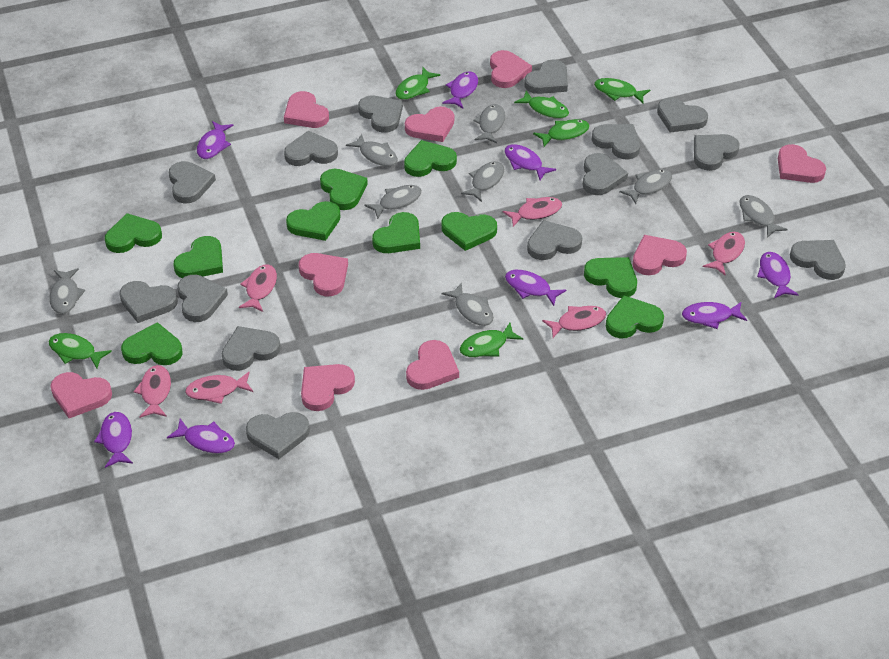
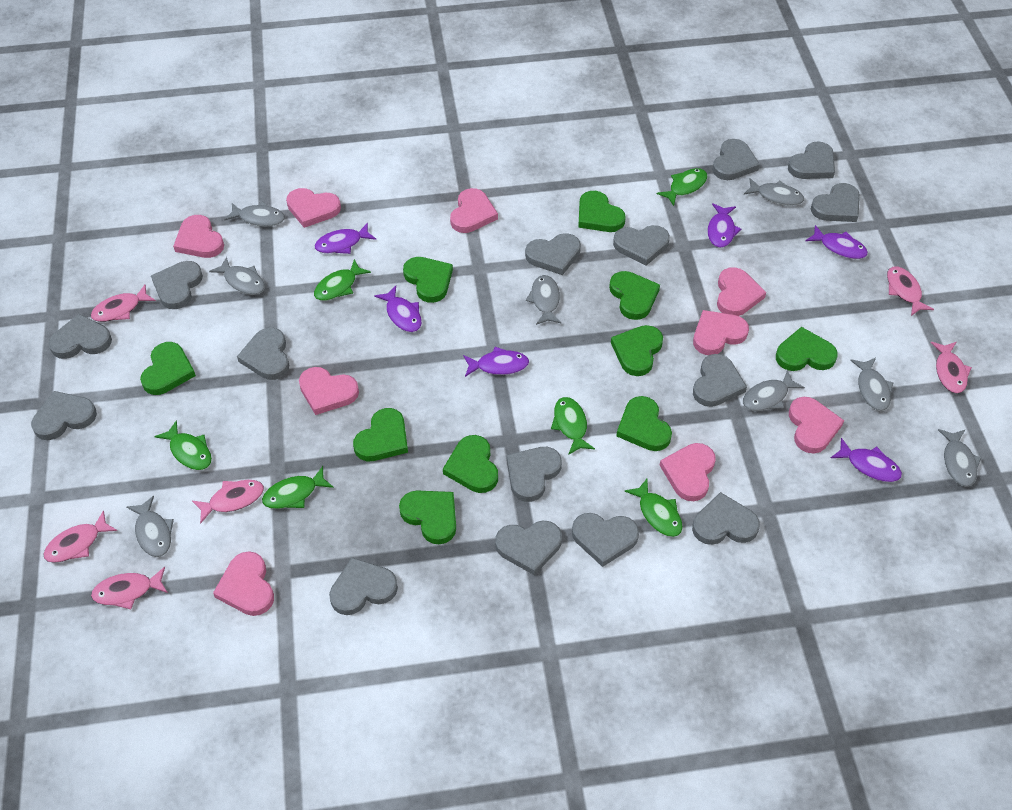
grey heart: [119,281,178,323] [169,161,216,204] [177,275,228,322] [222,326,281,371] [246,412,310,459] [284,131,338,166] [358,96,403,133] [524,59,568,94] [527,220,582,260] [583,153,628,195] [592,124,640,160] [657,97,708,132] [694,134,740,171] [790,240,846,280] = 14 -> [31,391,97,440] [48,314,112,359] [151,261,203,309] [237,328,289,380] [329,557,398,615] [495,521,562,575] [507,447,562,502] [525,233,581,275] [572,513,639,567] [613,225,670,266] [692,492,760,545] [693,354,747,407] [712,139,760,180] [788,141,835,179] [811,183,860,222] = 15
purple fish: [94,412,133,468] [167,419,235,454] [197,121,234,159] [442,72,478,108] [505,144,556,180] [505,270,566,306] [682,302,747,329] [757,252,799,298] = 8 -> [315,223,376,254] [374,286,422,332] [463,347,529,377] [708,203,741,248] [806,225,868,259] [831,438,902,482] = 6

